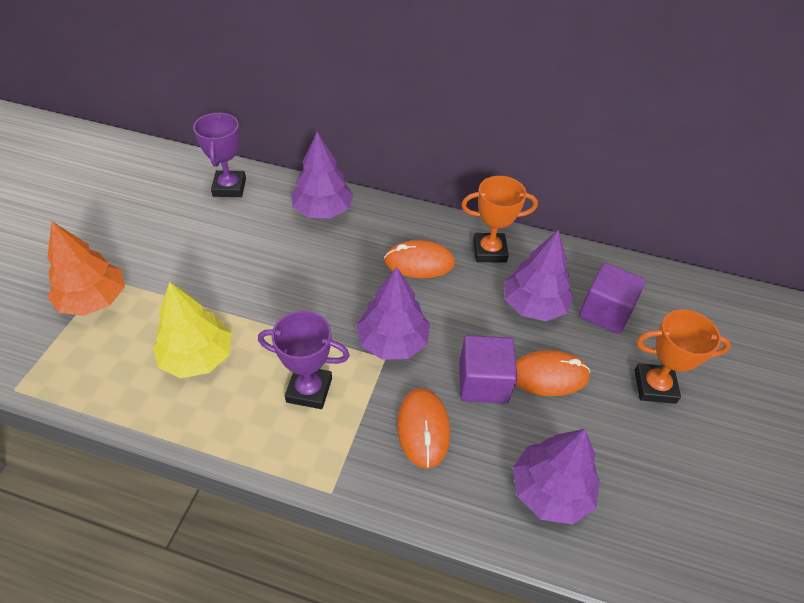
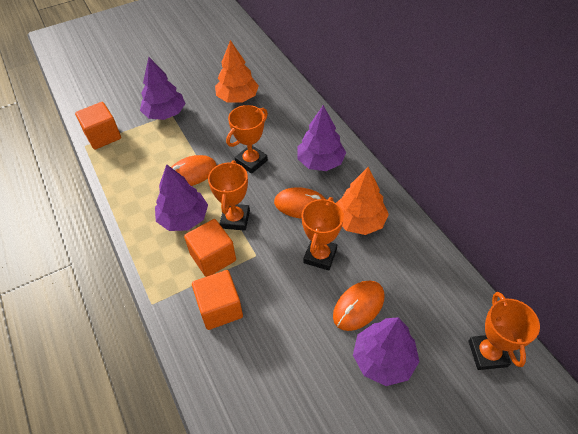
orange cube: none = 0 -> [75,102,121,150] [184,219,236,277] [192,270,243,330] = 3
orange tree: [47,222,125,316] = 1 -> [215,40,259,103] [336,167,389,235] = 2
orange trophy: [461,176,538,263] [634,309,731,404] = 2 -> [208,160,250,231] [226,105,268,174] [302,197,344,271] [468,292,540,370] = 4
purple cube: [459,335,517,404] [579,263,646,334] = 2 -> none = 0
purple trophy: [193,112,246,197] [258,311,350,409] = 2 -> none = 0
yellow tree: [153,282,232,378] = 1 -> none = 0

